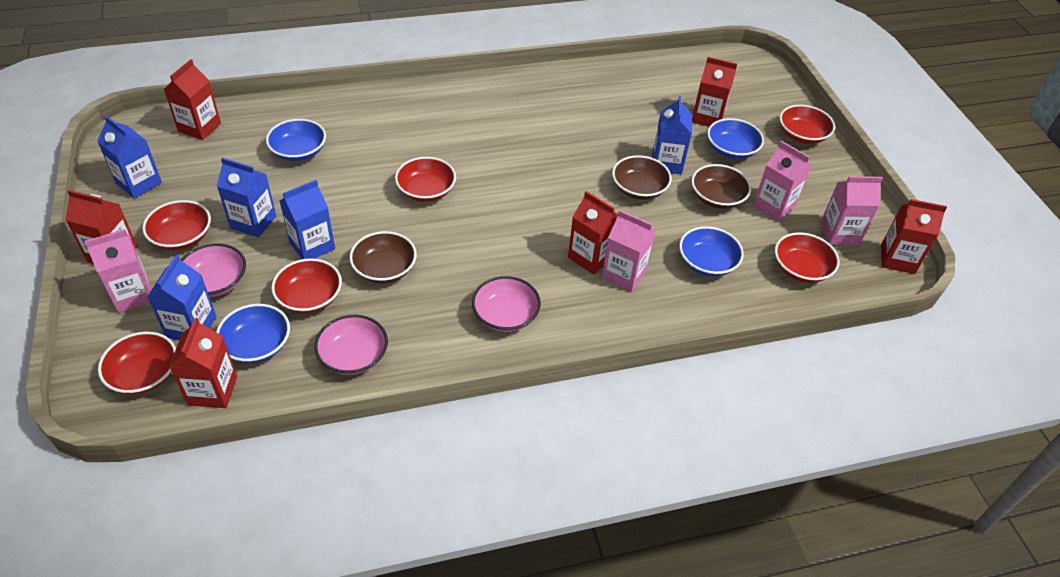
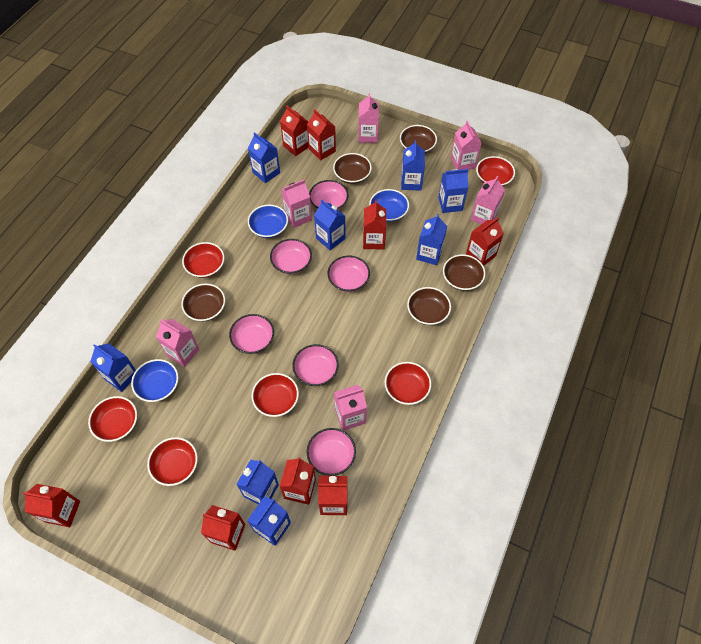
blue bowl: [216,304,290,363] [266,119,326,161] [679,226,744,277] [707,118,764,159] = 4 -> [131,359,179,402] [248,205,288,238] [369,189,409,222] = 3
blue carton: [97,115,162,199] [147,255,216,340] [217,157,276,237] [280,180,335,259] [652,96,692,174] = 5 -> [90,343,136,392] [236,460,279,504] [247,496,291,546] [248,132,280,183] [314,200,346,250] [401,140,425,191] [416,214,447,265] [439,169,468,213] = 8
brown bowl: [349,231,417,283] [612,155,672,200] [691,164,751,209] = 3 -> [181,283,225,322] [333,153,372,184] [400,125,437,153] [407,287,451,325] [443,254,485,291] = 5
pink bowl: [181,244,246,297] [314,315,388,375] [472,276,541,332] = 3 -> [229,314,274,354] [270,239,312,274] [292,344,339,386] [307,428,356,476] [309,180,348,210] [328,256,370,292] = 6
pink carton: [84,229,152,313] [602,210,656,292] [753,141,812,221] [821,176,883,245] = 4 -> [156,319,199,367] [281,180,312,228] [334,385,367,431] [358,93,379,143] [451,121,482,170] [471,176,505,224] = 6
red carton: [65,190,137,264] [164,59,221,140] [169,318,237,408] [568,191,618,274] [692,57,737,127] [881,199,947,274] = 6 -> [23,484,80,527] [201,505,245,551] [279,457,316,505] [280,106,309,156] [307,109,336,161] [318,476,348,515] [363,199,386,249] [466,217,504,266] = 8

